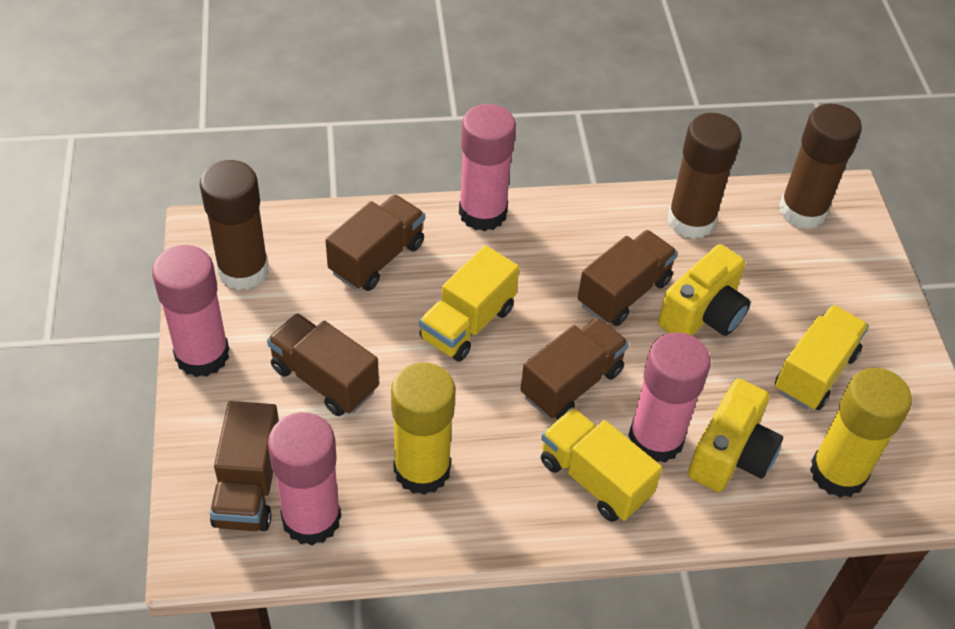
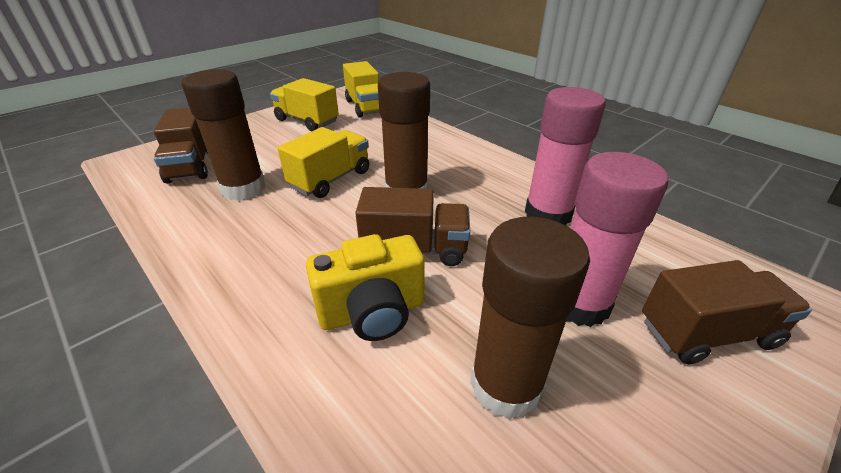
brown truck: [210,401,279,531] [267,313,379,416] [325,194,425,291] [520,317,629,419] [578,230,678,326] = 5 -> [154,108,208,183] [355,187,470,266] [642,260,812,365] = 3
pink glue stick: [152,245,229,377] [268,412,341,545] [459,104,516,231] [628,332,711,463] = 4 -> [525,87,606,225] [566,152,668,327] = 2
yellow camera: [658,244,750,336] [688,379,783,492] = 2 -> [306,234,425,341] = 1
yellow glue stick: [391,362,455,495] [810,368,912,498] = 2 -> none = 0

